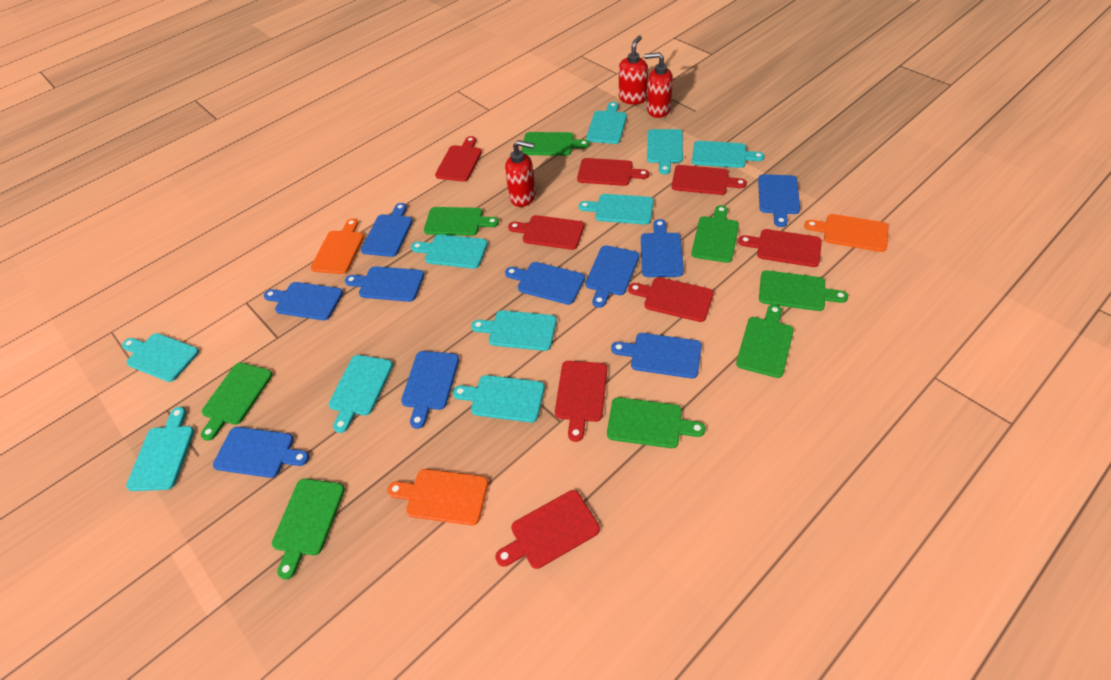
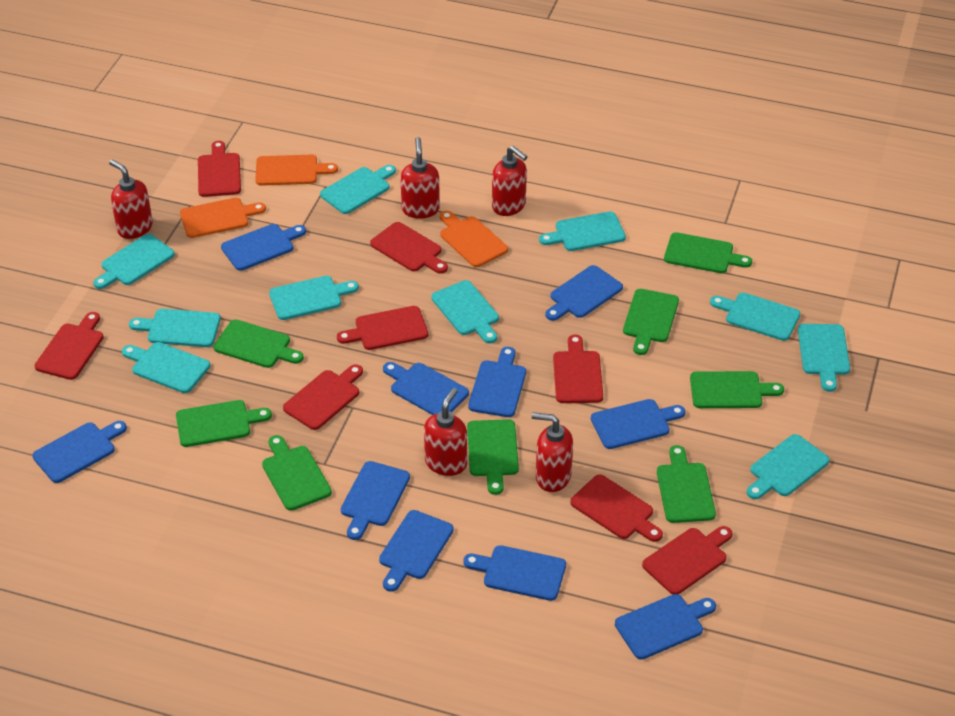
red soap dispenser: [505,140,536,207] [619,36,648,105] [644,52,673,118] = 3 -> [109,160,153,239] [400,137,440,219] [424,388,467,476] [492,146,528,216] [532,412,573,492] = 5

